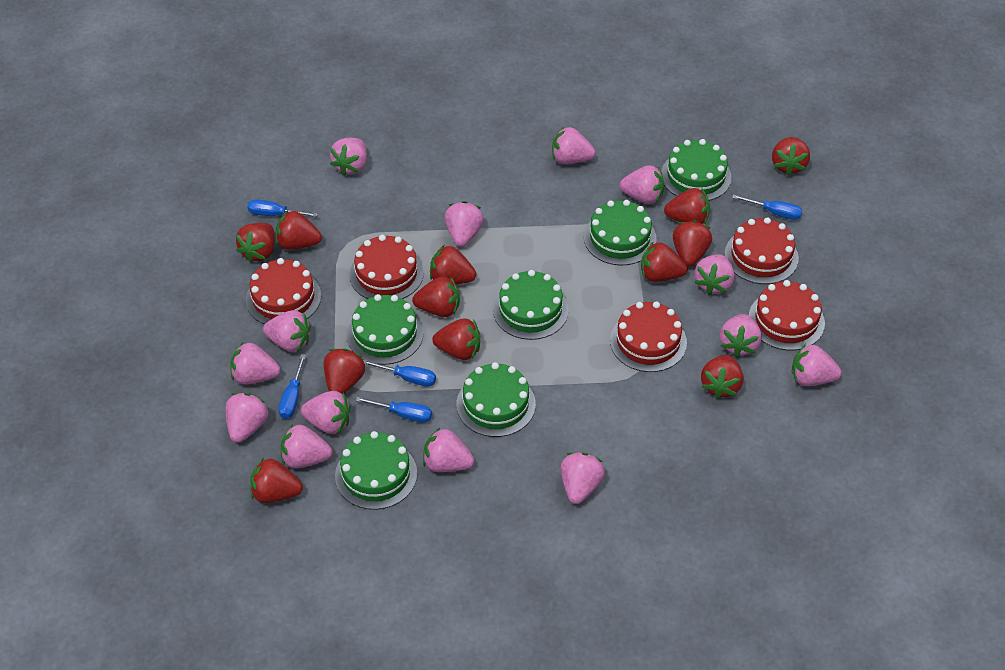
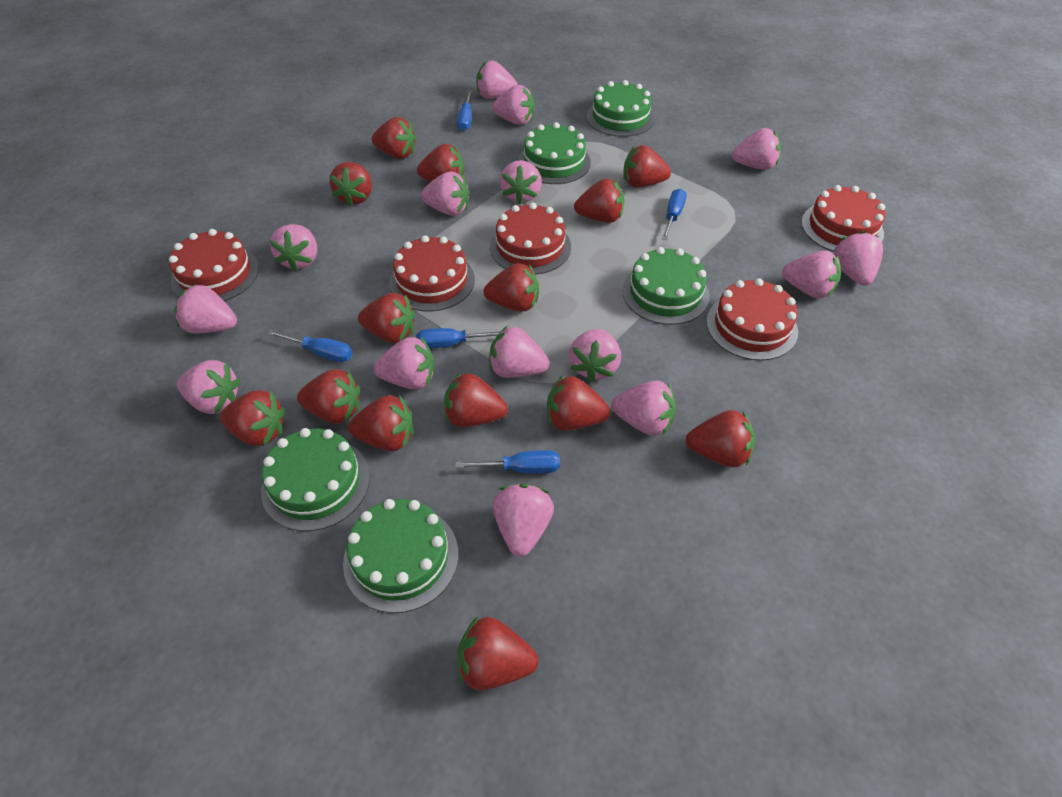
green cake: [335,431,417,510] [347,294,424,365] [457,362,536,437] [493,270,569,340] [584,200,657,265] [661,139,732,201] = 6 -> [261,428,370,531] [343,499,458,613] [518,122,591,184] [587,80,655,137] [622,247,710,325] = 5
pink strawberry: [226,393,269,443] [231,342,280,385] [263,310,311,352] [281,424,332,469] [301,391,351,434] [330,138,367,176] [423,428,474,472] [445,201,484,247] [552,127,596,164] [561,452,605,504] [619,165,664,204] [694,254,734,295] [720,314,762,357] [792,344,842,386] = 14 -> [174,284,237,334] [177,360,240,414] [270,224,317,271] [374,337,435,390] [421,171,470,216] [476,60,518,99] [489,325,549,378] [492,85,535,125] [493,483,554,557] [500,160,542,205] [569,329,621,382] [611,380,676,436] [732,128,781,170] [782,250,841,299] [833,231,883,286] = 15
red strawberry: [236,223,275,262] [250,458,303,503] [276,210,322,250] [324,348,365,394] [412,276,460,317] [430,245,476,285] [432,318,480,360] [641,241,688,282] [664,188,710,225] [673,220,712,266] [701,355,743,399] [772,137,810,176] = 12 -> [220,390,285,446] [297,369,360,424] [329,162,372,206] [348,395,413,451] [358,293,415,343] [371,117,417,159] [417,144,464,181] [444,372,508,427] [458,616,539,690] [484,263,539,312] [547,375,610,431] [574,179,624,223] [623,145,671,188] [685,410,755,467] = 14

